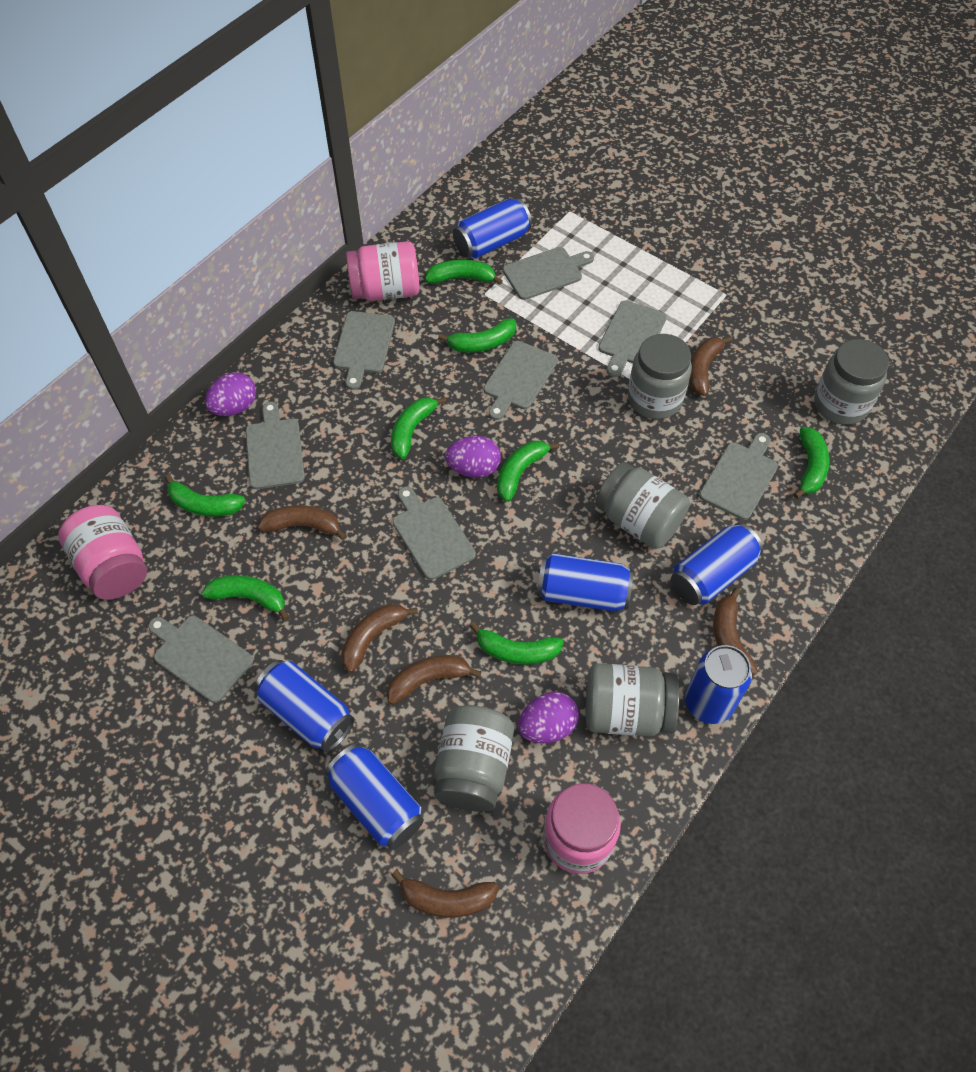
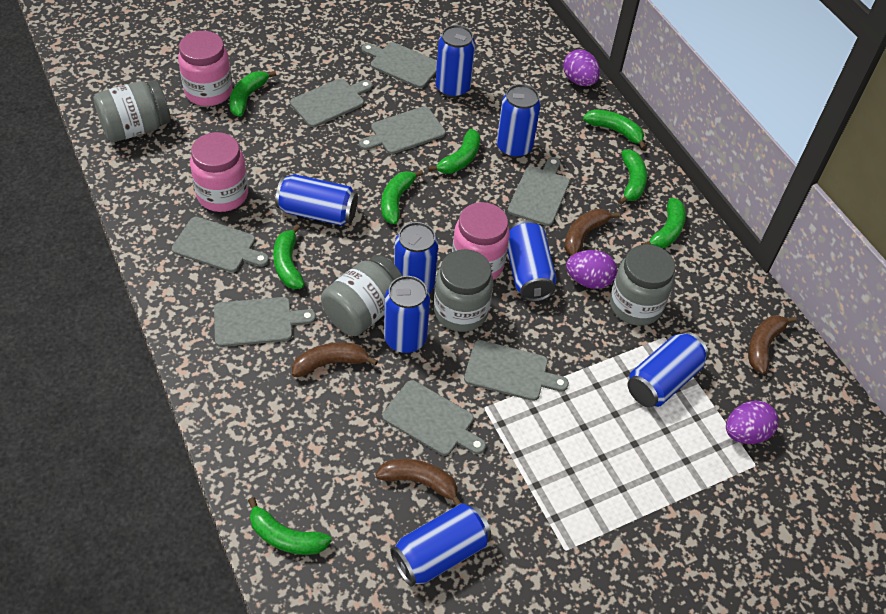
blue can: [255,660,354,752] [325,743,424,849] [453,198,532,259] [537,553,634,612] [671,523,763,605] [685,645,752,724] = 6 -> [275,174,358,226] [384,276,430,353] [391,503,491,587] [394,222,438,293] [436,25,475,98] [497,84,541,158] [507,220,557,302] [628,331,709,407] = 8
brown banana: [258,505,347,540] [341,604,418,673] [386,655,482,705] [391,870,499,918] [689,336,732,396] [713,587,758,675] = 6 -> [292,342,378,377] [376,459,461,506] [564,209,620,256] [748,315,797,374] = 4
grey jar: [434,705,514,812] [586,663,679,736] [595,462,690,549] [628,334,692,419] [814,339,889,425] = 5 -> [94,80,171,142] [321,255,403,336] [434,249,493,332] [610,244,675,326] = 4

